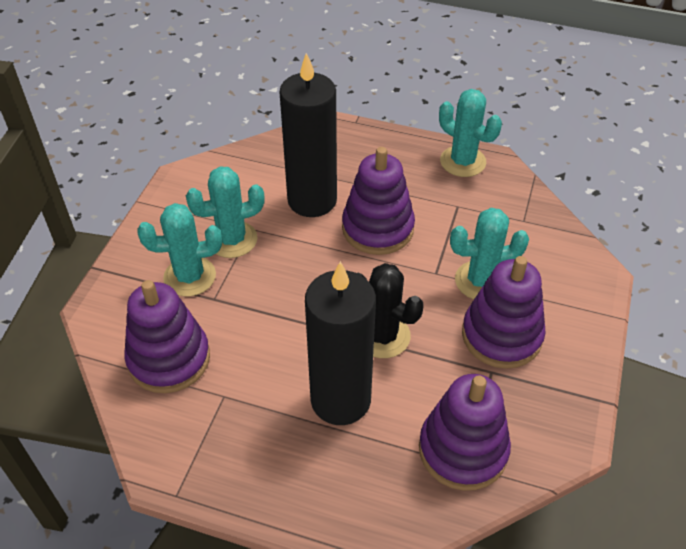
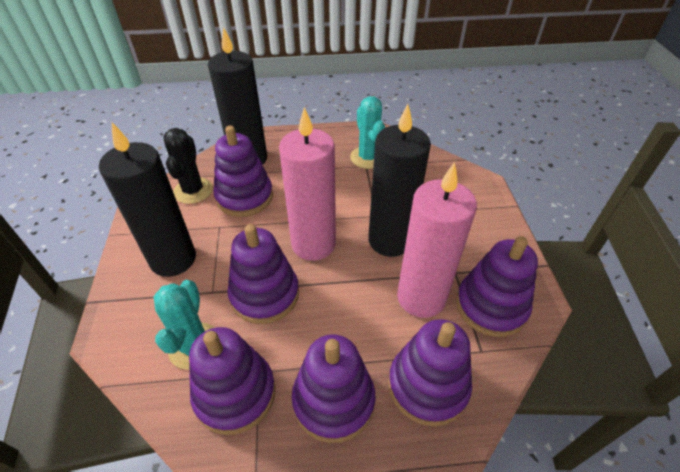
black candle: [280,53,337,217] [305,261,376,425] = 2 -> [99,123,196,277] [208,27,267,165] [368,104,431,257] = 3
pink candle: none = 0 -> [279,107,336,261] [397,162,477,318] = 2
purple stacking toy: [124,280,210,393] [342,147,415,255] [419,374,511,491] [462,256,546,369] = 4 -> [189,327,275,435] [213,126,273,217] [228,224,299,324] [292,334,375,443] [388,319,472,426] [456,236,538,337] = 6
turquoise cactus: [137,203,222,296] [186,166,265,258] [439,89,502,177] [450,208,529,299] = 4 -> [154,280,215,370] [350,96,385,169] = 2

